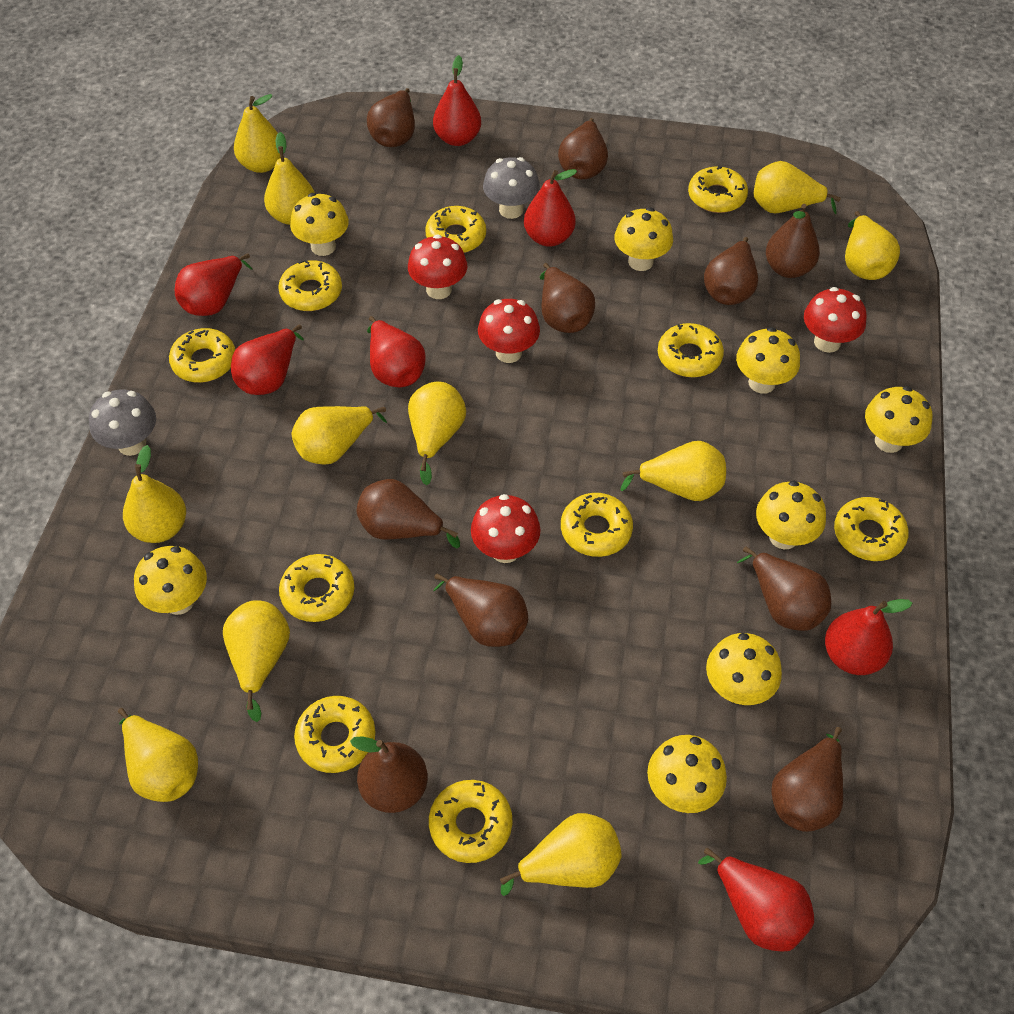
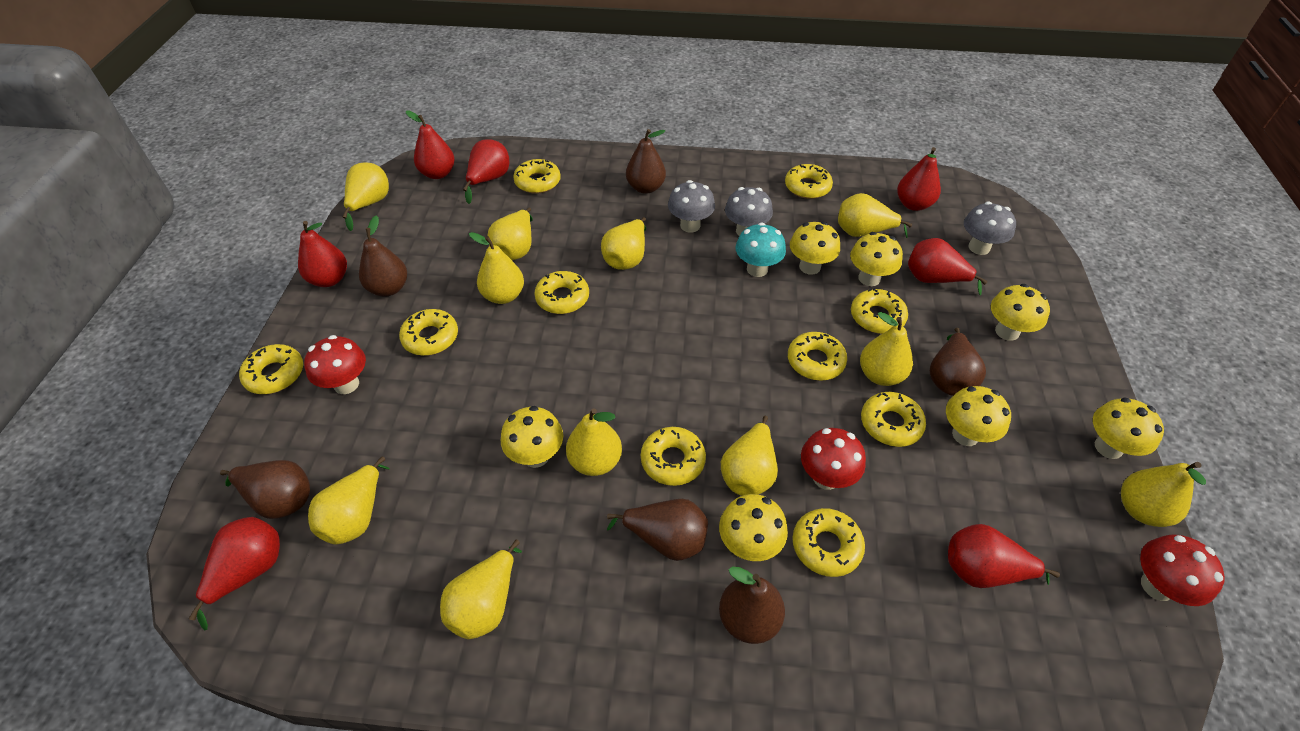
brown pear: [350,736,428,813] [357,479,460,548] [367,88,415,147] [433,574,528,647] [540,263,595,333] [558,118,608,179] [704,237,758,305] [737,546,831,631] [766,204,820,278] [771,727,843,832] = 10 -> [220,460,310,519] [359,215,407,297] [607,499,708,561] [626,129,666,194] [719,567,785,644] [930,328,986,396] = 6
grey mushroom: [89,390,156,456] [483,157,540,219] = 2 -> [668,180,715,233] [725,187,773,236] [964,202,1016,255] = 3
red mushroom: [408,234,467,299] [471,494,541,563] [478,299,540,363] [804,287,867,353] = 4 -> [304,335,366,394] [801,428,866,490] [1140,534,1225,606] = 3
turquoise mushroom: none = 0 -> [735,223,786,277] = 1
yellow mushroom: [134,546,207,615] [290,193,349,256] [614,208,673,271] [647,735,727,813] [706,633,782,705] [736,327,800,394] [756,481,826,549] [865,386,932,453] = 8 -> [501,406,563,468] [719,494,788,561] [790,222,840,275] [850,232,903,286] [946,386,1011,446] [991,284,1050,341] [1093,397,1164,459] = 7

